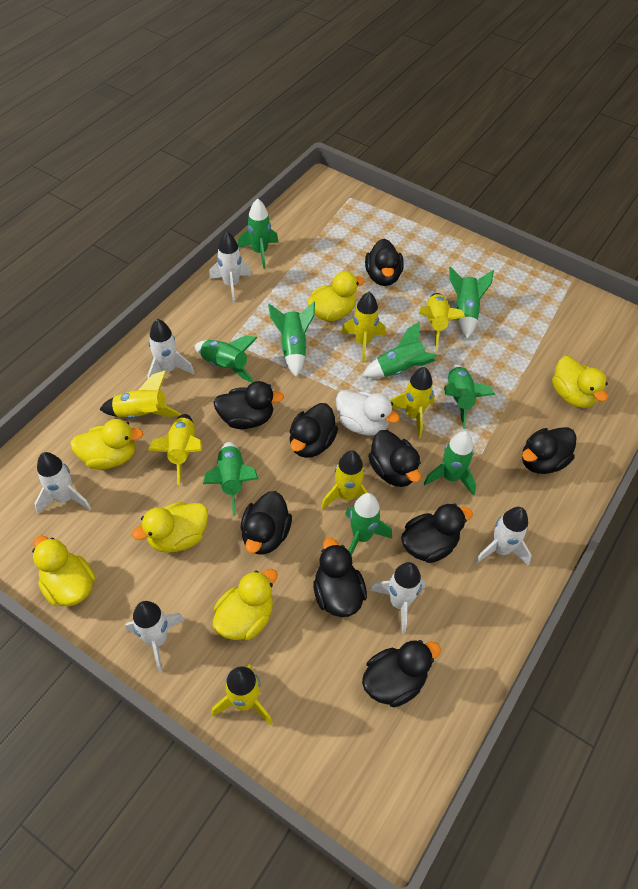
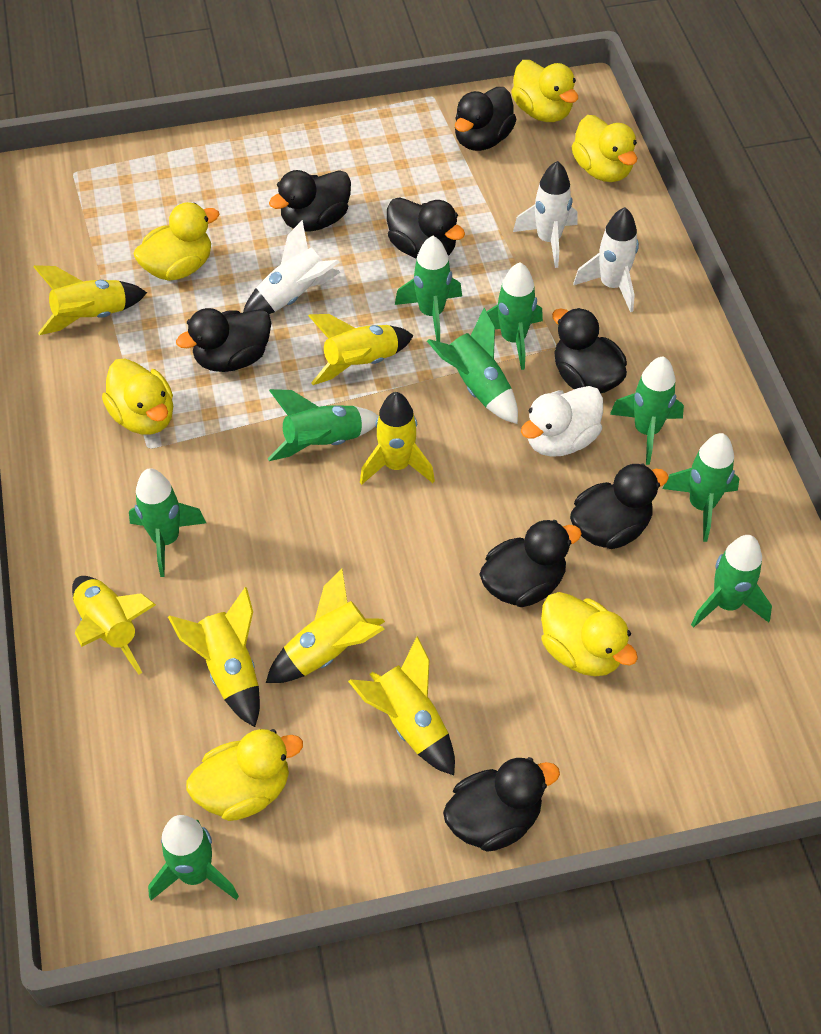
black duck: [213,381,284,429] [241,491,292,555] [290,403,338,458] [314,538,367,617] [362,640,441,707] [365,239,404,286] [368,430,421,487] [401,504,473,563] [522,427,577,474] = 9 -> [176,308,271,372] [269,170,351,231] [387,197,465,259] [443,757,560,852] [455,87,517,151] [479,520,582,607] [552,308,627,393] [570,463,669,549] = 8
white rocket: [34,452,91,514] [125,601,185,673] [147,319,194,378] [209,232,252,303] [370,562,426,634] [475,507,532,566] = 6 -> [243,220,340,314] [513,161,578,268] [574,207,639,312] = 3

